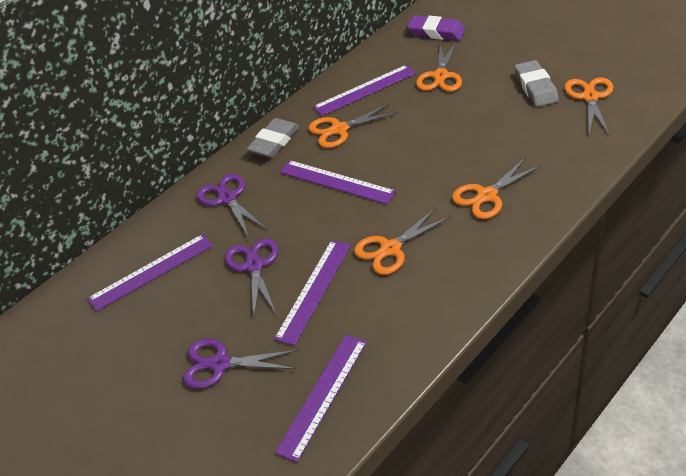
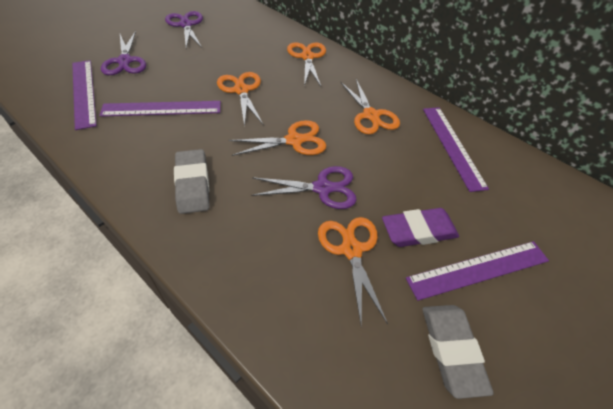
purple ruler: [87,234,213,311] [274,240,351,346] [275,335,367,462] [279,160,396,204] [313,65,416,116] = 5 -> [72,60,97,130] [99,101,221,117] [406,241,549,301] [423,107,489,192] = 4

